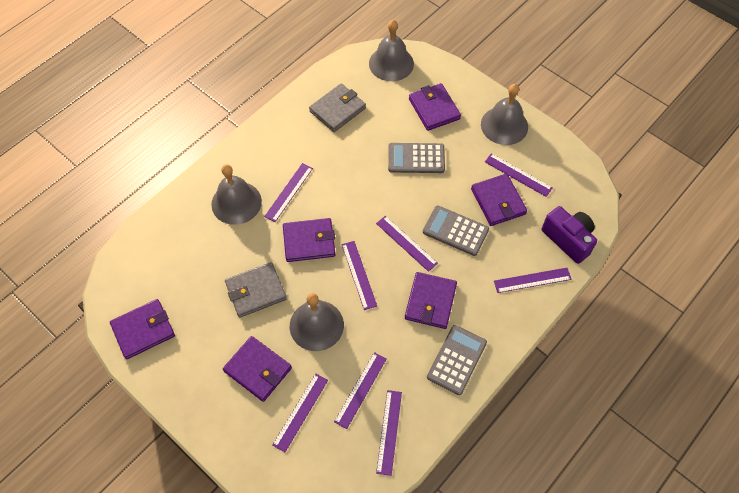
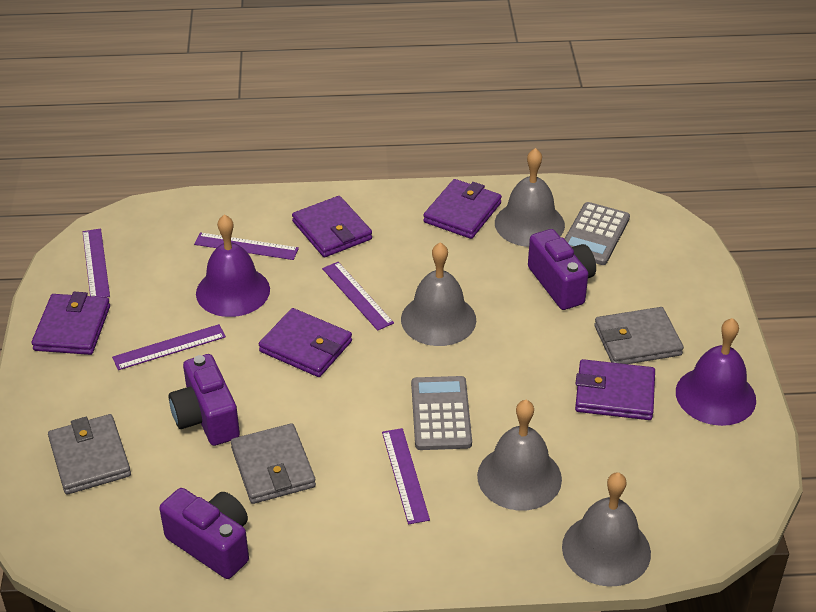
grey calculator: [388,143,445,173] [423,206,489,256] [427,325,487,395] = 3 -> [411,376,472,450] [564,202,630,265] = 2
grey wallet: [225,262,287,318] [309,83,366,132] = 2 -> [48,414,131,495] [231,423,316,504] [594,307,684,364] = 3
purple bell: none = 0 -> [196,215,270,317] [676,318,756,426] = 2
purple camera: [542,206,597,264] = 1 -> [159,488,249,579] [169,354,240,446] [528,229,596,310] = 3
purple ruler: [264,163,313,222] [272,374,328,452] [334,352,386,429] [342,241,377,310] [376,216,438,272] [376,390,402,476] [485,153,552,197] [494,268,571,293] = 8 -> [83,228,110,297] [112,324,226,370] [194,232,299,260] [322,262,394,331] [382,428,430,524] = 5
purple wallet: [110,299,175,359] [223,336,292,402] [283,218,336,262] [405,272,457,329] [409,83,461,131] [471,174,527,226] = 6 -> [31,292,110,355] [259,308,352,377] [292,196,372,257] [423,179,502,239] [575,359,655,420] = 5

